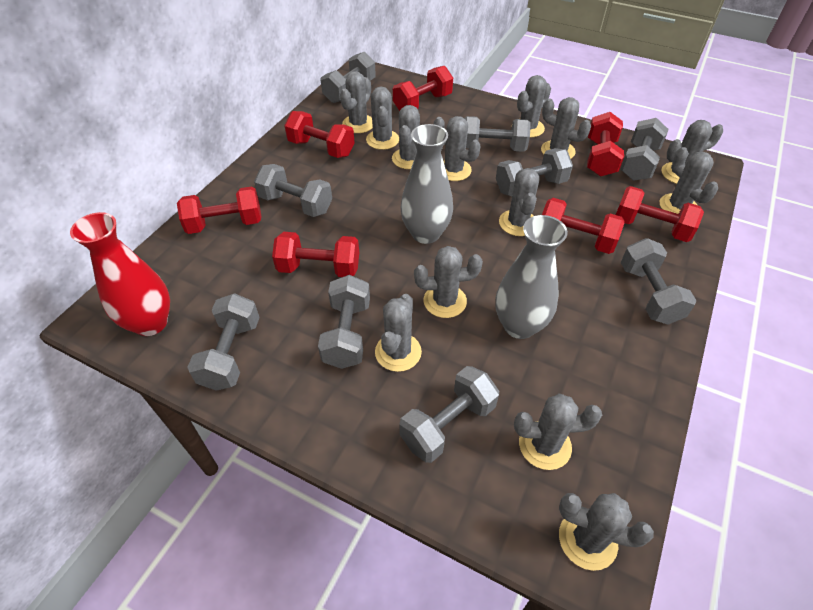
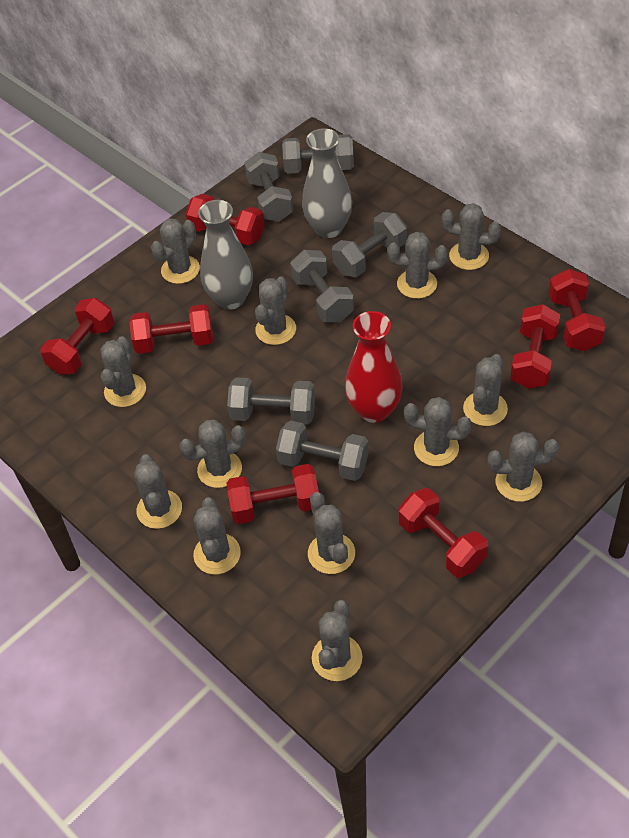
grey dumbbell: [187,293,260,391] [254,164,332,217] [318,275,370,369] [321,52,376,103] [399,366,499,463] [464,116,531,152] [496,148,573,196] [621,118,668,181] [621,238,697,325] = 9 -> [227,377,315,425] [245,152,293,222] [276,421,369,481] [282,134,354,174] [290,250,354,322] [332,212,407,277] = 6

